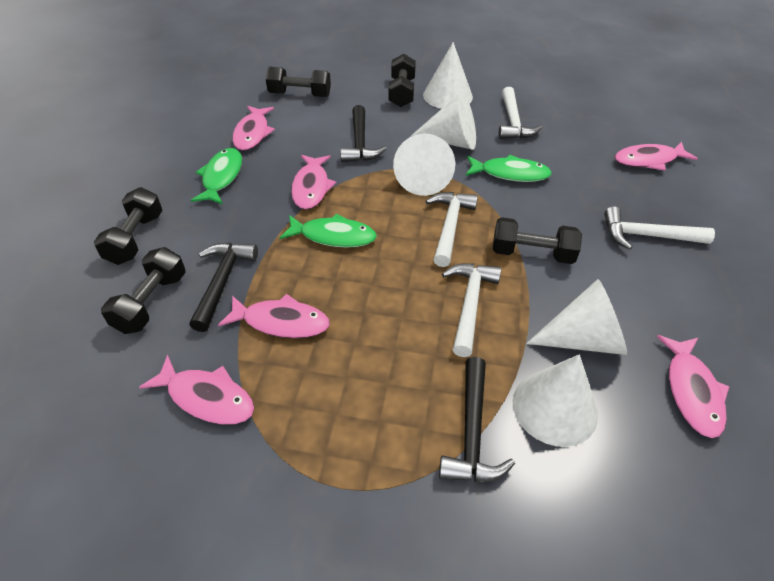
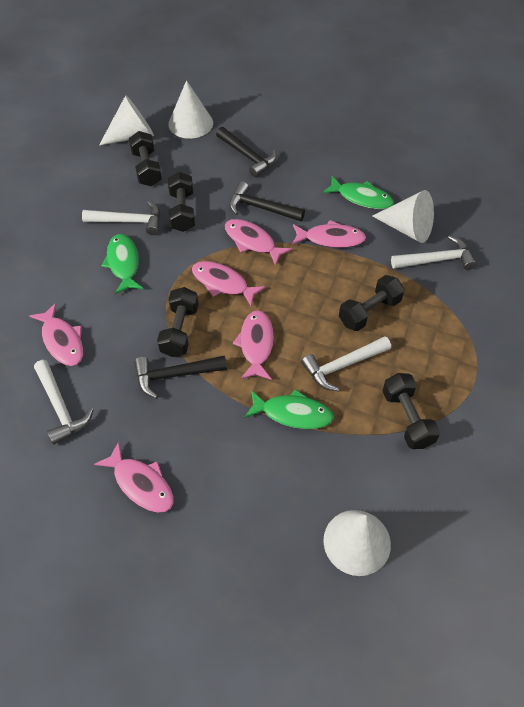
white cone: [393,134,455,196] [410,92,476,150] [423,42,473,109] [513,354,598,447] [526,279,627,355] = 5 -> [99,95,154,146] [169,80,213,139] [323,510,391,576] [372,190,434,243] = 4

